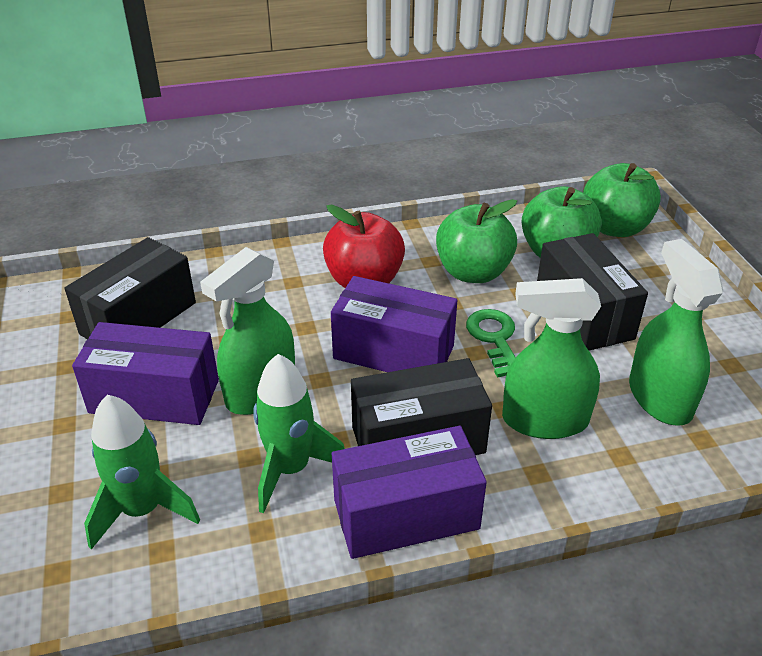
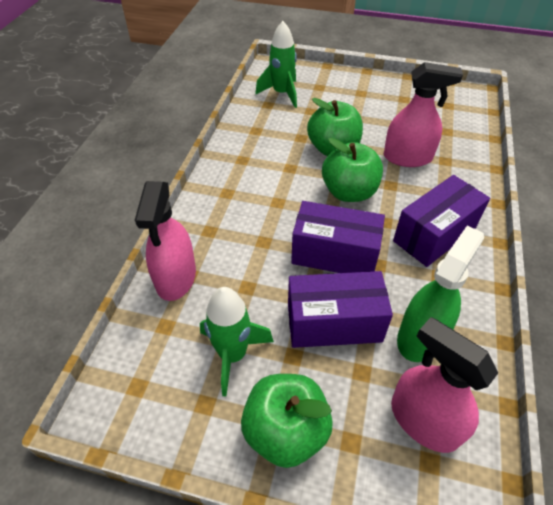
black box: [64,237,196,339] [351,358,492,455] [537,233,648,351] = 3 -> none = 0
green key: [466,309,516,378] = 1 -> none = 0
green spray bottle: [200,247,295,415] [502,278,601,439] [629,239,723,426] = 3 -> [397,226,484,362] = 1
pink spray bottle: none = 0 -> [135,181,196,301] [384,62,463,167] [391,317,498,453] = 3
red apple: [323,205,405,288] = 1 -> none = 0

